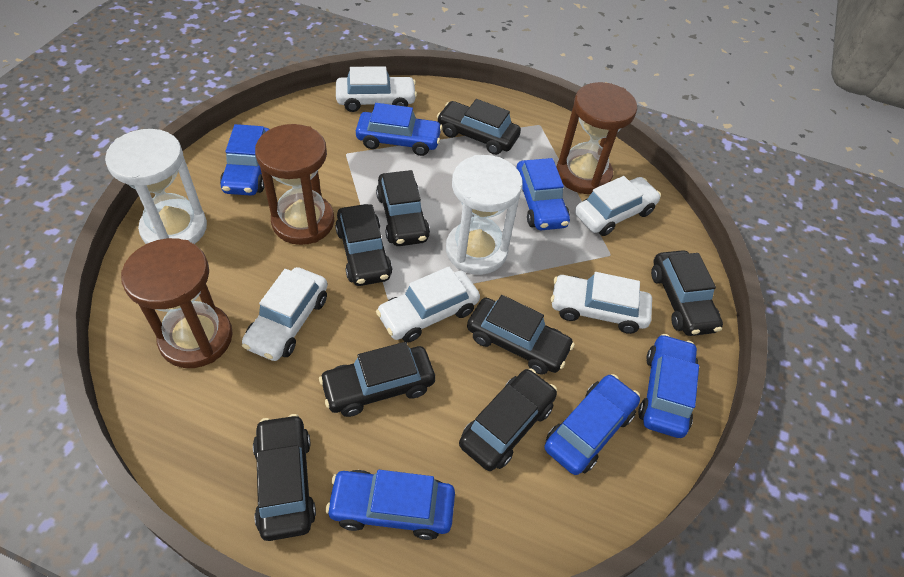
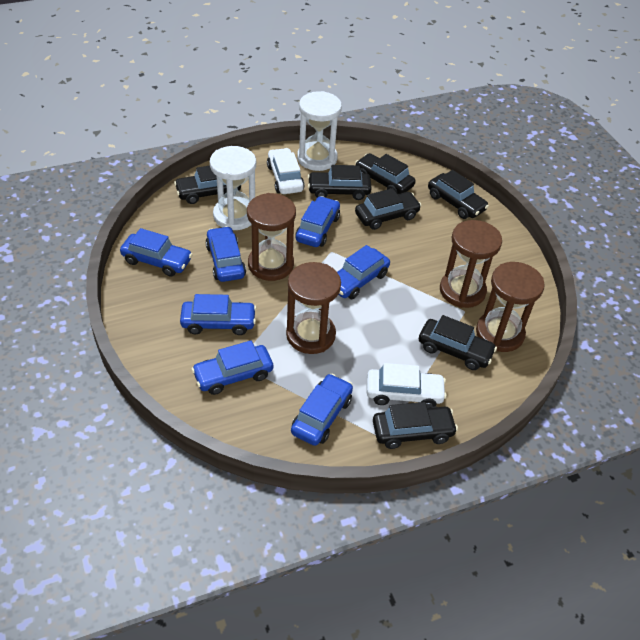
black car: [253,414,316,541] [319,342,435,417] [335,204,392,286] [376,170,430,246] [437,99,521,155] [459,369,557,471] [467,295,575,375] [651,250,723,336] = 8 -> [174,166,241,204] [308,165,371,200] [355,153,416,194] [355,188,422,230] [373,402,458,449] [419,315,497,370] [428,170,489,219] = 7
blue car: [220,124,270,195] [326,470,455,540] [356,103,443,156] [516,158,570,230] [544,374,640,475] [638,334,699,438] = 6 -> [120,228,193,276] [180,294,256,335] [191,340,273,395] [205,226,246,282] [291,374,353,446] [295,196,340,247] [337,245,390,299] = 7
brown hourglass: [121,238,233,368] [255,124,334,245] [557,82,637,194] = 3 -> [247,193,296,281] [286,262,341,354] [440,220,502,308] [476,262,545,352] = 4
white car: [242,267,327,361] [336,66,417,112] [376,267,480,343] [551,272,652,334] [575,176,661,236] = 5 -> [267,148,305,194] [366,363,447,408] = 2

